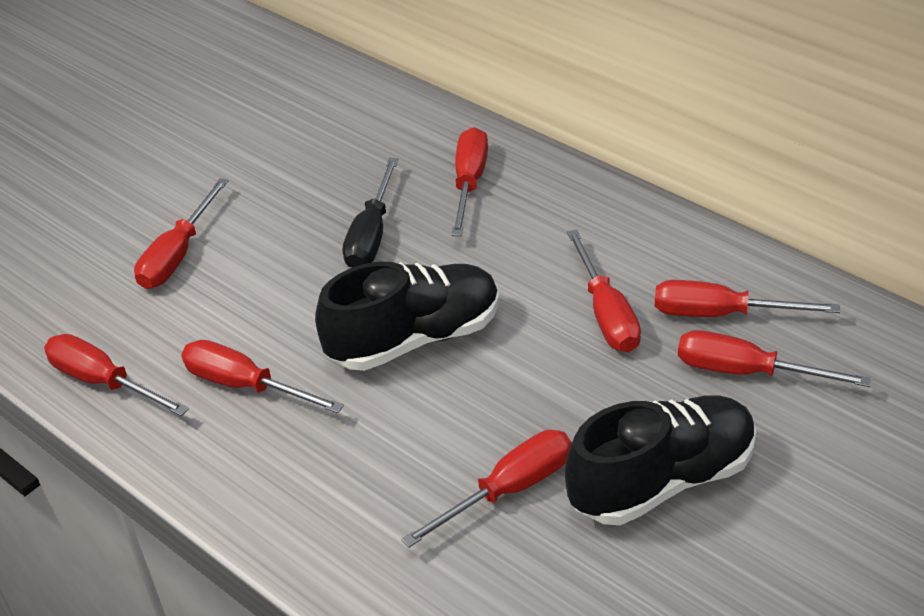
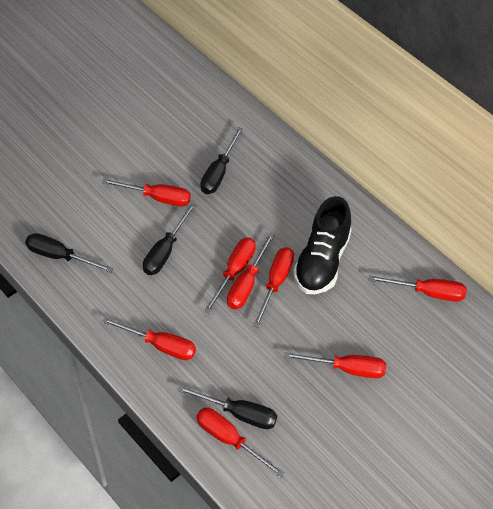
black screwdriver: [343,158,399,268] = 1 -> [25,233,114,273] [143,203,196,275] [177,385,277,429] [200,127,243,194] = 4
black shoe: [315,262,499,371] [565,395,756,525] = 2 -> [293,196,352,294] = 1

